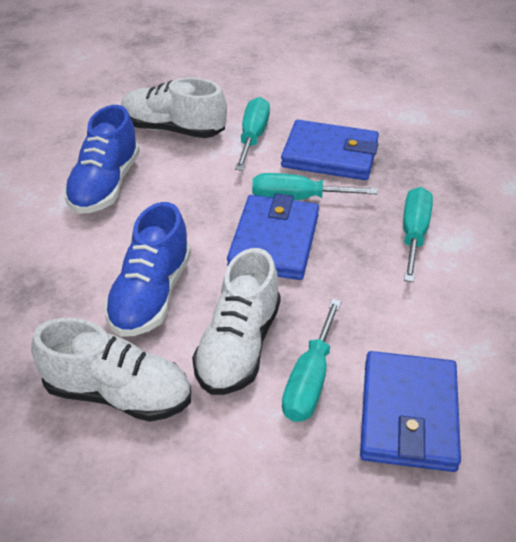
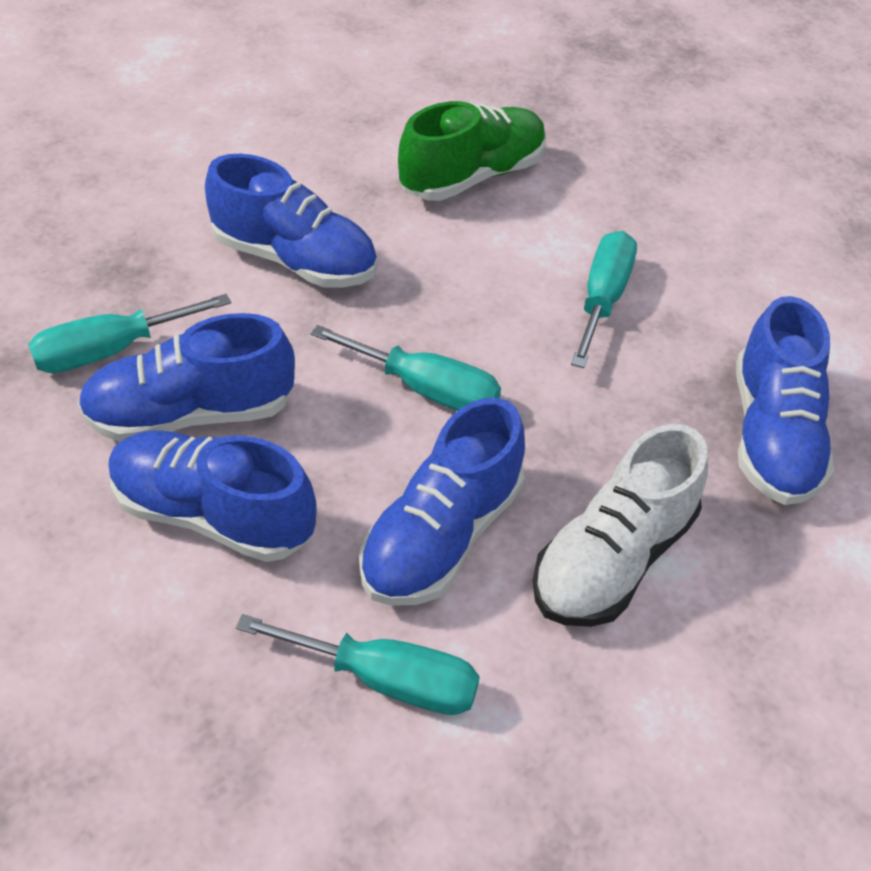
blue shoe: [64,105,140,214] [104,202,191,337] = 2 -> [78,313,295,442] [108,430,317,562] [205,154,377,288] [359,398,525,606] [736,296,834,505] = 5
blue wallet: [227,193,319,280] [281,120,379,180] [360,351,461,472] = 3 -> none = 0
green shoe: none = 0 -> [398,101,547,201] = 1
white shoe: [31,317,191,422] [121,77,227,138] [192,248,281,395] = 3 -> [533,424,708,627] = 1

